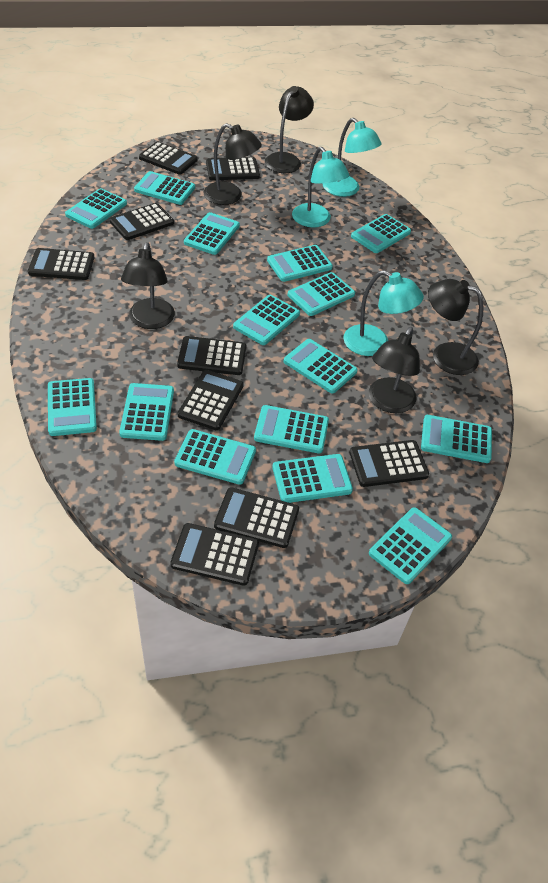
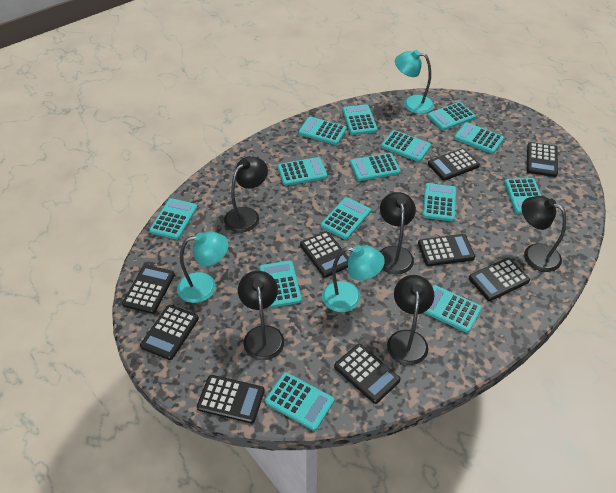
turquoise calculator: [48,378,97,436] [65,188,127,229] [119,383,174,441] [134,171,195,205] [174,429,256,485] [184,212,240,255] [233,295,300,345] [254,405,329,454] [267,245,333,282] [272,454,353,503] [284,339,358,394] [287,272,355,316] [351,214,411,253] [369,507,452,584] [421,415,492,463] = 15 -> [149,198,198,240] [259,260,302,308] [265,372,334,431] [278,157,327,186] [298,117,347,145] [321,197,371,240] [342,104,377,135] [350,153,400,181] [381,130,431,162] [422,183,456,221] [423,285,482,333] [427,102,476,130] [454,122,504,154] [504,178,541,214] = 14

